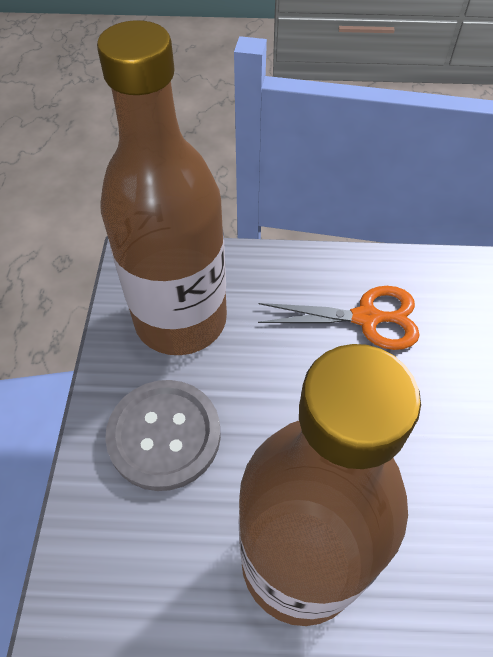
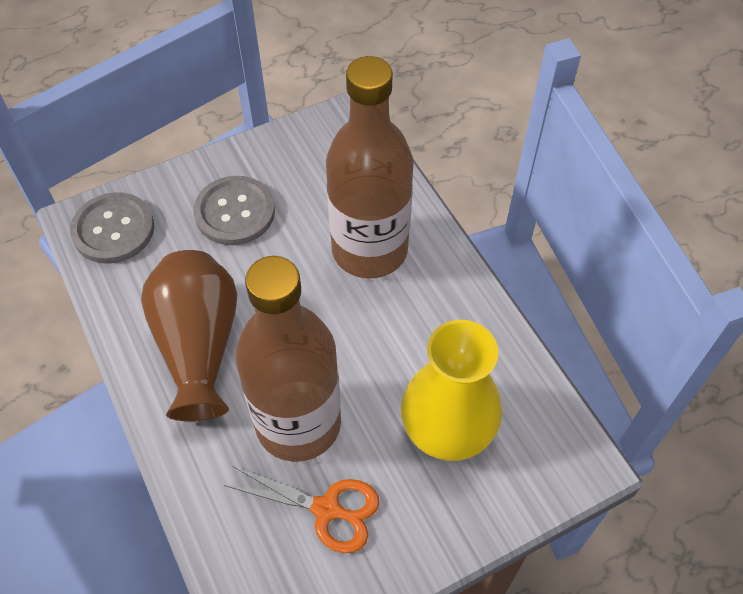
brown vase: none = 0 -> [141,250,238,421] = 1
grey button: [105,380,221,491] = 1 -> [70,192,154,264] [193,176,275,245] = 2
yellow vase: none = 0 -> [401,320,502,461] = 1

